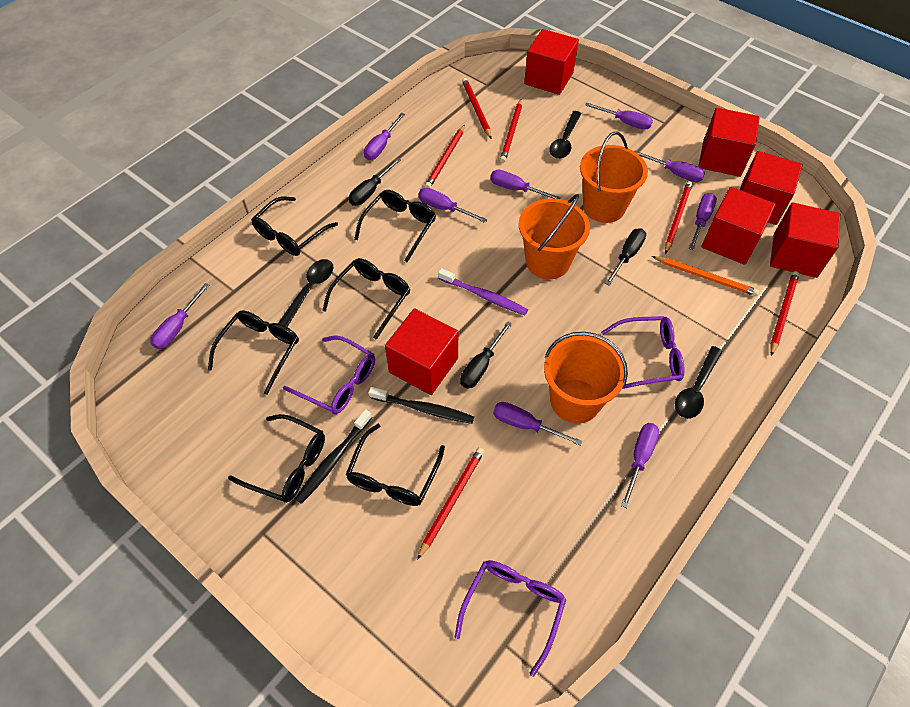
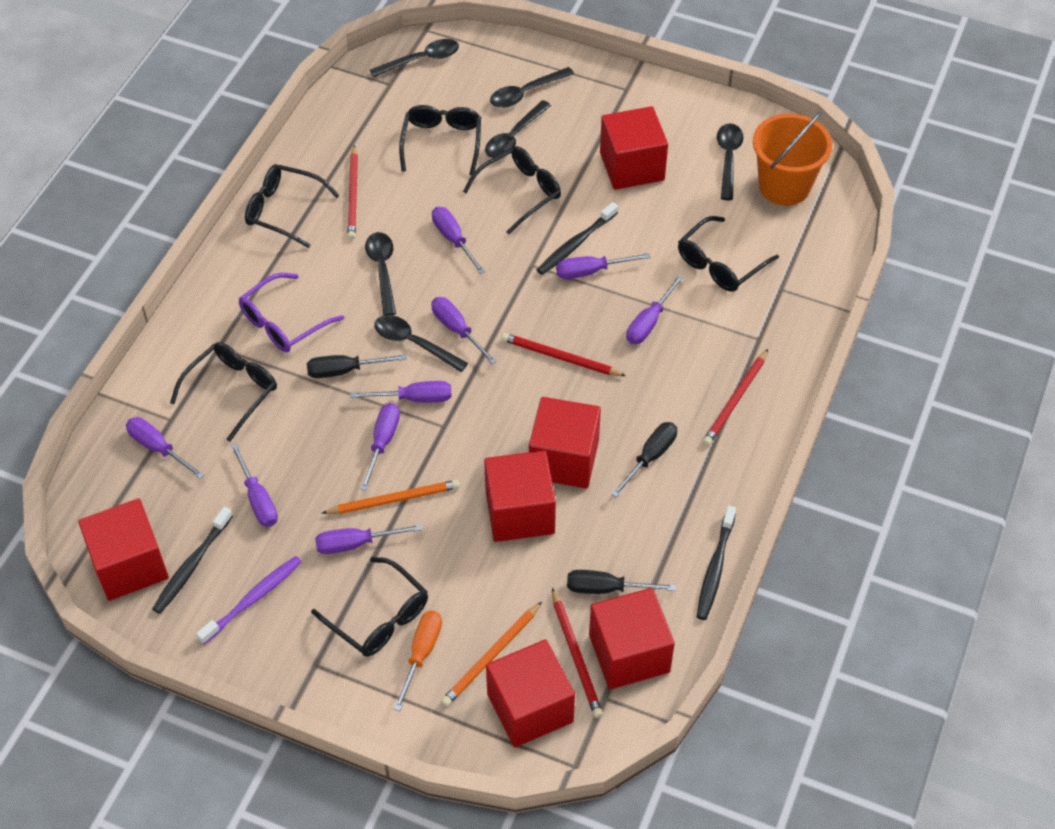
black spoon: [278,259,333,327] [549,111,582,159] [675,346,722,419] = 3 -> [365,232,396,315] [370,39,459,77] [374,315,468,372] [485,100,551,158] [490,67,574,108] [717,124,744,200] = 6
black toothbrush: [295,409,372,504] [369,387,474,424] = 2 -> [153,506,233,614] [537,202,618,275] [697,505,736,620] = 3
orange bucket: [519,194,590,279] [544,332,628,423] [580,131,648,223] = 3 -> [753,111,833,206] = 1
orange pencil: [652,256,759,296] = 1 -> [322,480,460,514] [441,602,542,707] = 2
orange screwdriver: none = 0 -> [393,611,442,711] = 1
purple glasses: [283,335,375,414] [455,560,566,677] [601,316,685,389] = 3 -> [239,273,344,352] = 1
red pencil: [417,447,485,560] [425,125,465,188] [462,78,491,138] [500,99,522,163] [665,181,692,254] [770,271,799,356] = 6 -> [347,145,358,240] [501,333,626,376] [552,588,603,718] [703,349,768,446] = 4

